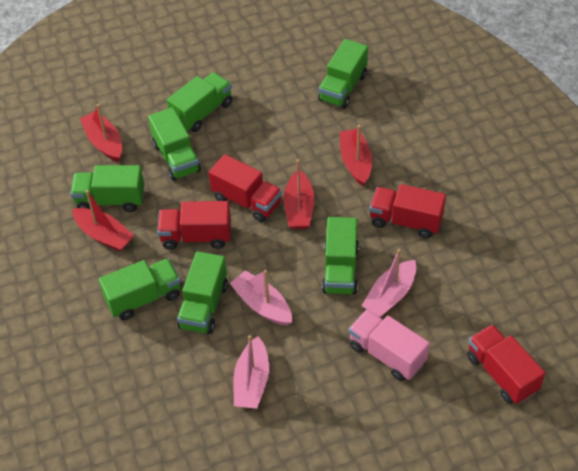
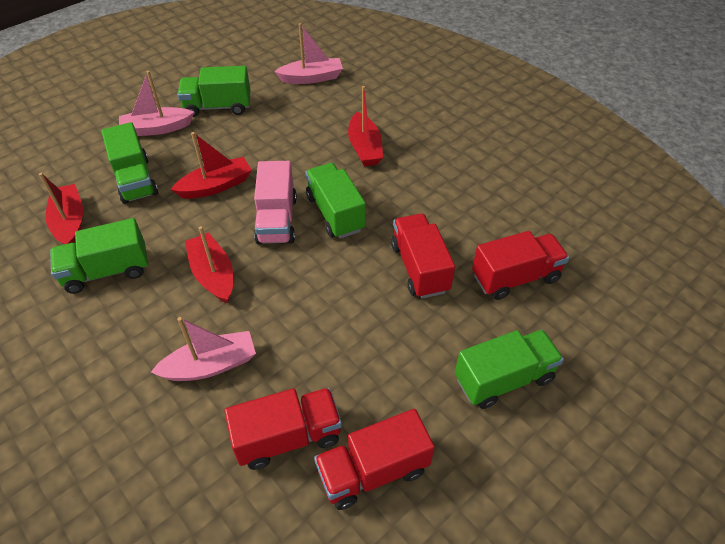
green truck: [70,165,144,212] [99,258,180,320] [148,107,201,181] [167,72,232,132] [177,251,228,334] [318,39,368,109] [322,217,359,295] = 7 -> [50,218,148,294] [101,122,158,204] [177,66,250,117] [306,163,366,239] [455,329,564,409] = 5

